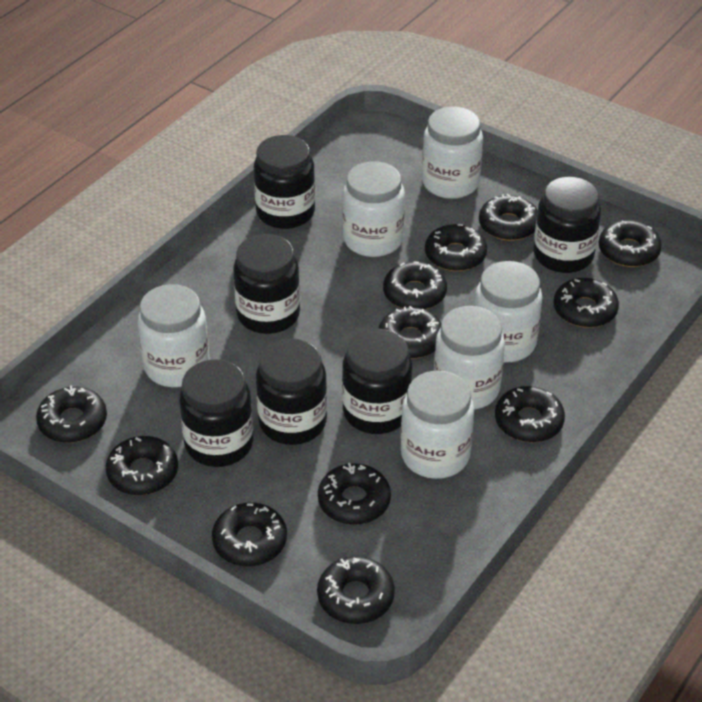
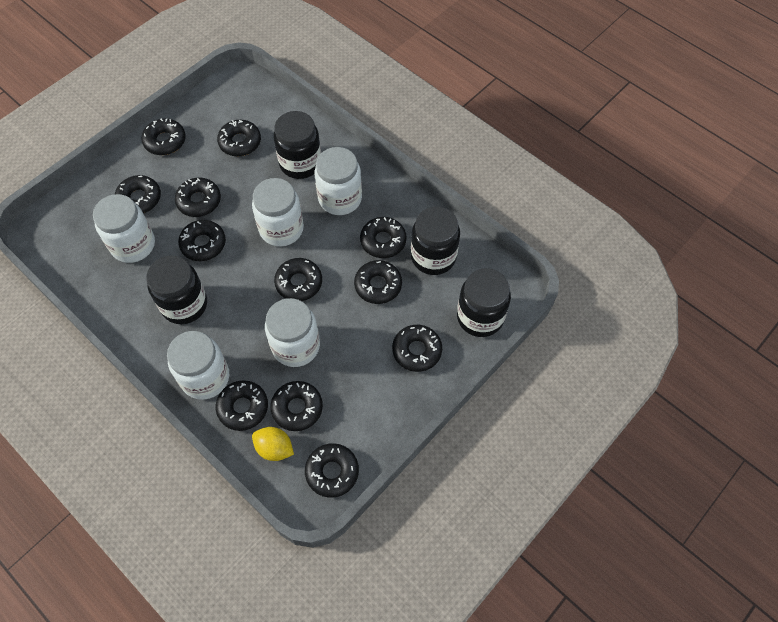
black jar: [179,360,254,467] [233,234,300,334] [254,135,315,229] [256,338,327,445] [342,328,412,434] [533,177,601,273] = 6 -> [146,256,207,324] [274,111,321,179] [411,206,460,275] [457,268,511,337] = 4
white jar: [138,284,209,387] [342,161,405,257] [401,371,474,479] [422,107,483,199] [434,306,505,410] [474,261,542,362] = 6 -> [93,194,155,263] [167,331,229,400] [252,178,304,247] [265,298,320,367] [315,147,362,215] = 5
yellow lemon: none = 0 -> [252,427,294,461] = 1

